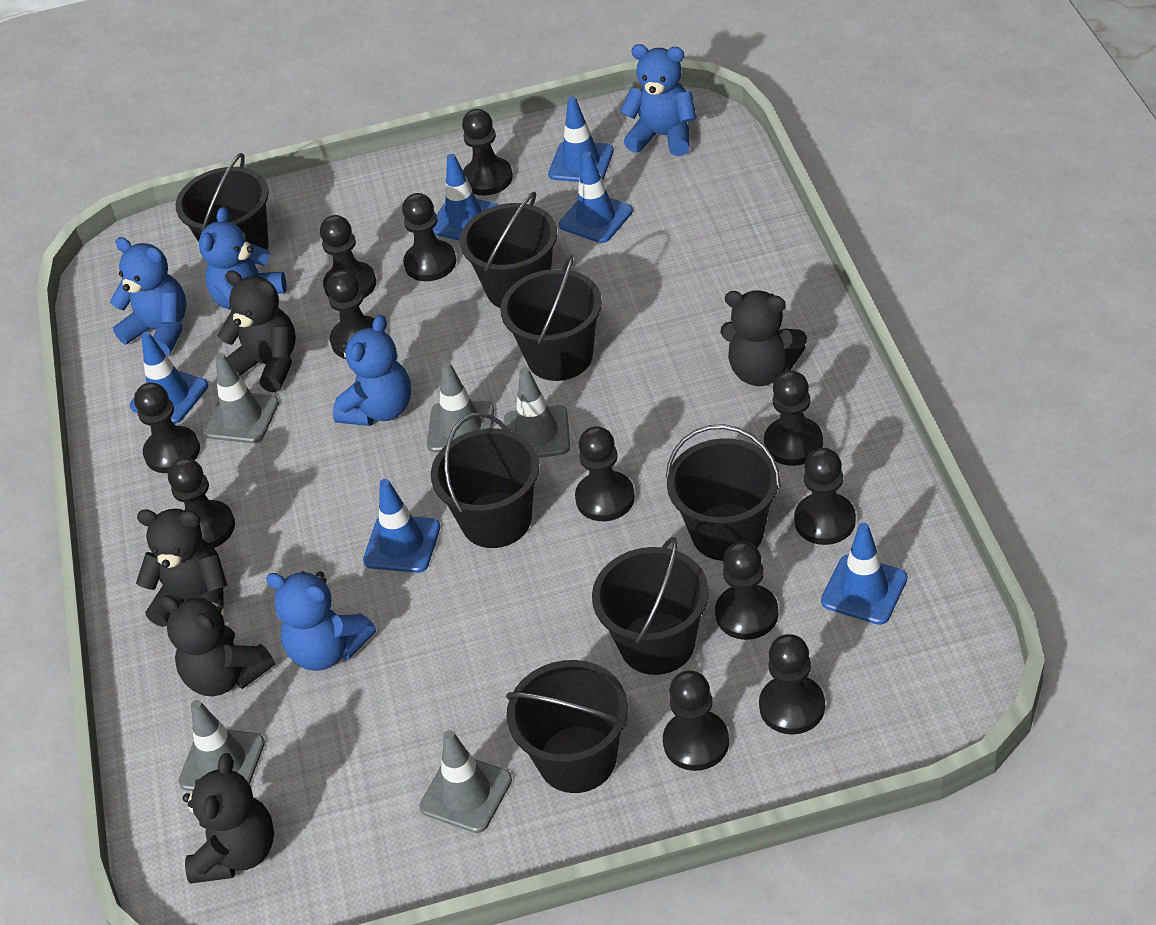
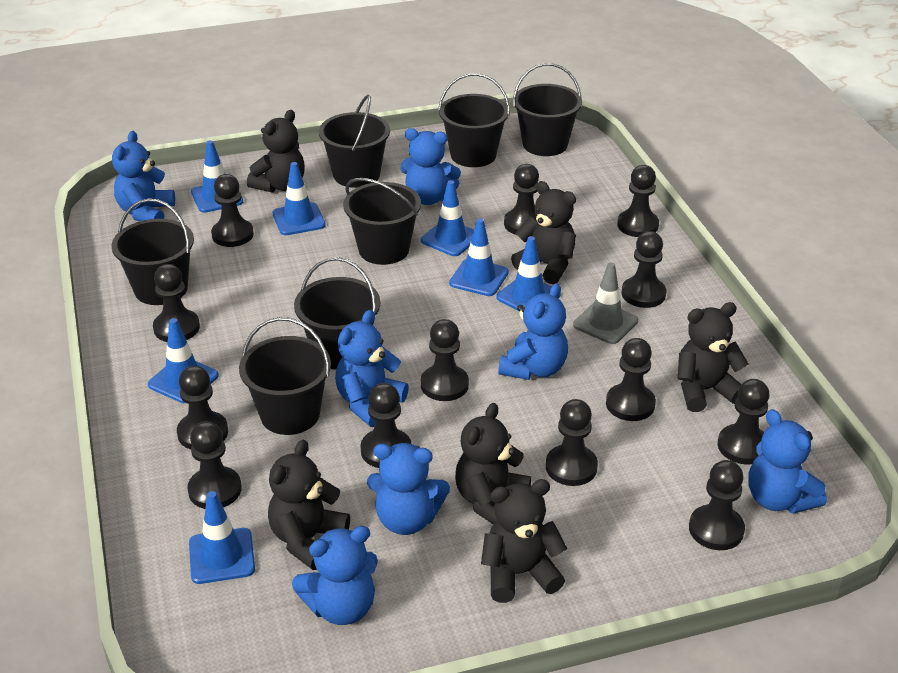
black pawn: [134,382,200,473] [168,458,235,548] [320,215,376,299] [327,270,375,359] [402,193,456,281] [462,109,513,196] [575,426,635,521] [663,670,729,771] [715,541,778,640] [759,634,825,735] [764,370,823,466] [794,448,856,545] = 12 -> [153,264,200,342] [177,366,228,449] [187,421,242,509] [211,174,254,247] [360,383,411,468] [421,319,469,401] [504,164,539,235] [546,399,598,486] [606,338,656,421] [617,165,659,237] [622,231,666,308] [689,460,745,550] [718,379,770,464] = 13
black teddy bear: [136,509,227,627] [161,595,275,696] [183,753,274,884] [217,270,296,392] [720,290,807,386] = 5 -> [247,110,305,193] [268,440,350,570] [455,403,531,525] [481,479,567,603] [511,181,576,284] [678,302,748,412] = 6
blue teddy bear: [110,237,187,356] [199,207,286,309] [266,571,376,671] [333,315,411,426] [620,44,697,156] = 5 -> [112,131,175,221] [292,526,378,625] [335,310,409,427] [367,443,450,535] [400,128,461,205] [498,283,568,380] [748,409,827,514] = 7
blue traffic cone: [130,332,208,424] [363,479,440,573] [433,154,498,241] [548,96,614,182] [559,151,633,243] [821,523,907,625] = 6 -> [148,318,219,403] [189,491,255,584] [191,140,243,213] [273,162,326,235] [421,180,474,256] [449,218,509,296] [496,236,560,310] = 7
grey traffic cone: [178,700,265,791] [204,353,279,443] [419,730,512,833] [427,361,494,452] [504,367,570,458] = 5 -> [573,262,638,344] = 1

